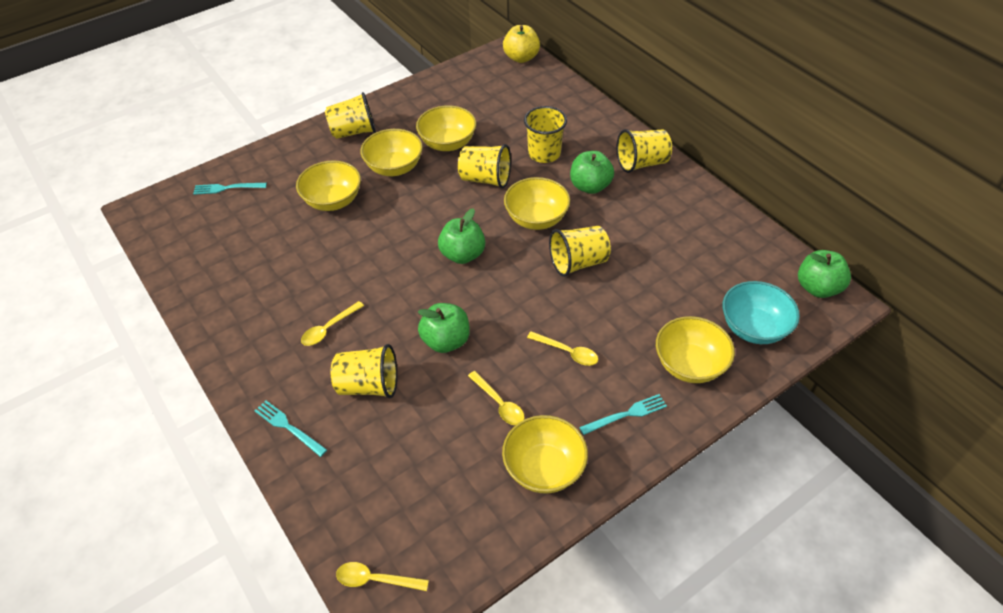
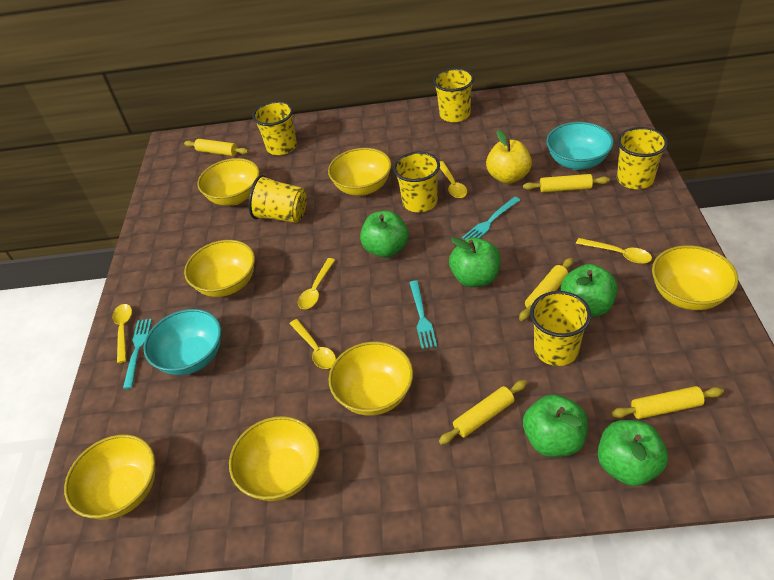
green apple: [418,303,470,353] [438,208,485,264] [570,151,614,194] [798,250,851,298] = 4 -> [360,211,409,258] [449,237,501,287] [523,394,588,457] [561,264,618,317] [598,420,668,486] = 5
turquoise bowl: [723,281,800,344] = 1 -> [144,309,221,375] [546,122,614,170] = 2
yellow bowl: [296,160,361,211] [360,129,423,176] [416,105,476,151] [502,415,588,494] [504,177,570,230] [656,316,735,383] = 6 -> [64,434,155,519] [184,240,255,297] [197,158,260,206] [229,416,320,501] [328,148,392,196] [328,342,413,416] [652,245,738,310] = 7
yellow rolling pin: none = 0 -> [184,139,249,156] [439,380,527,445] [519,258,573,321] [523,174,610,193] [611,386,724,419] = 5
yellow spoon: [301,301,364,346] [336,562,429,591] [468,371,524,425] [527,331,598,366] = 4 -> [112,304,132,363] [290,319,336,369] [298,258,335,309] [440,161,467,198] [576,238,652,264] = 5

